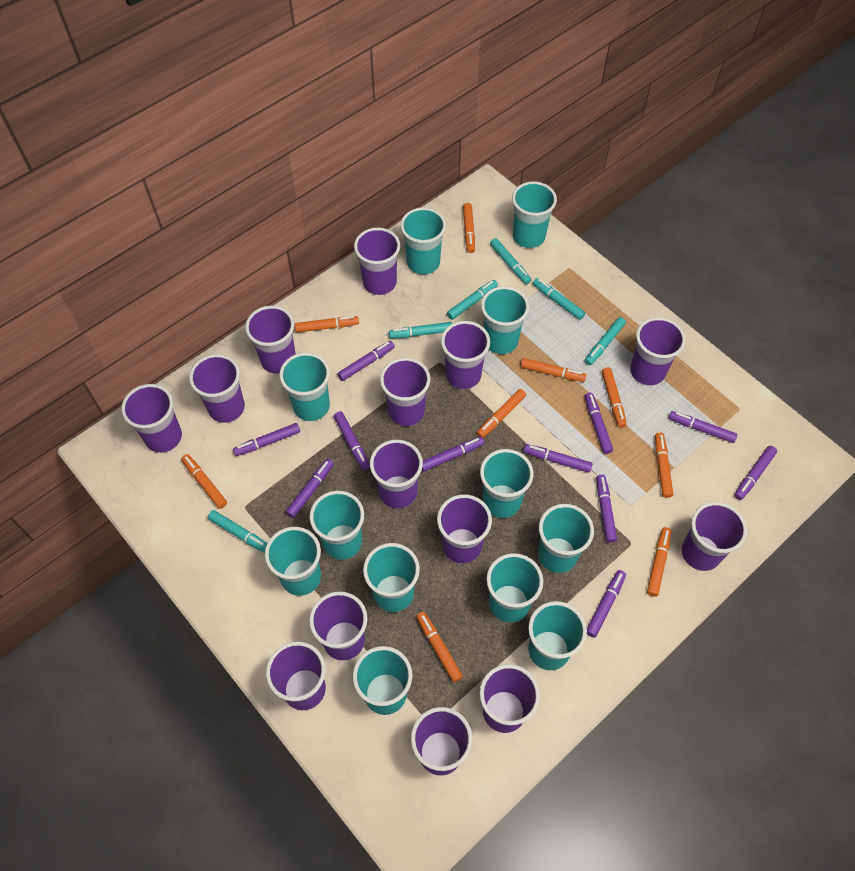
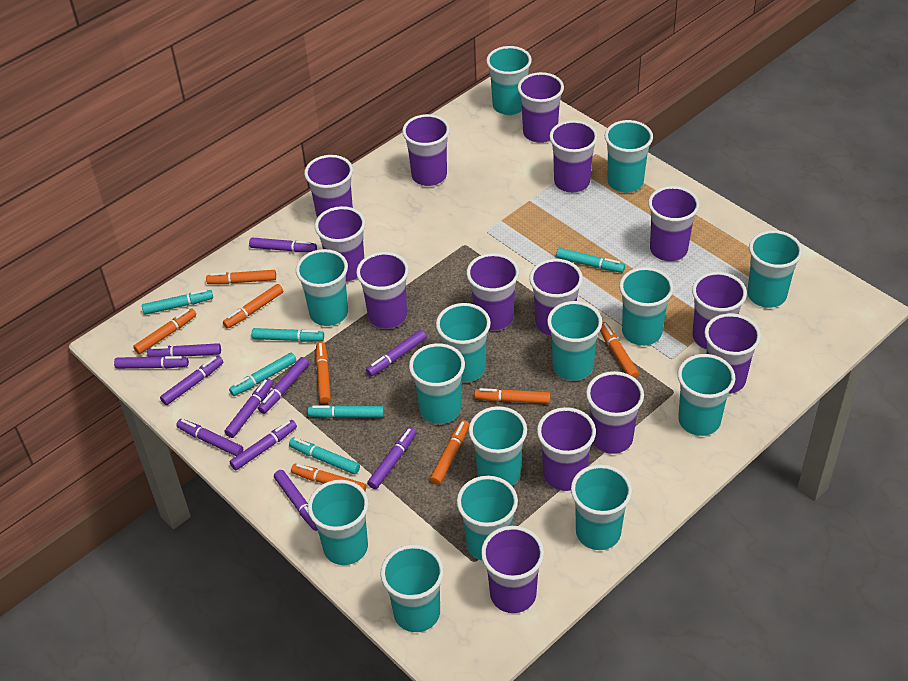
orange marker: [181,454,227,509] [295,316,359,333] [416,612,463,682] [463,203,475,253] [477,389,526,438] [521,358,586,382] [602,367,627,428] [647,527,671,597] [655,433,673,498] = 9 -> [133,308,196,354] [206,270,276,284] [223,284,283,329] [291,464,366,491] [316,342,331,403] [430,420,469,485] [474,388,551,404] [600,322,639,378] = 8
turquoise cup: [265,527,321,596] [279,352,330,421] [309,491,364,560] [353,646,412,715] [363,543,420,612] [400,207,446,275] [480,449,534,518] [481,286,529,354] [486,553,543,623] [512,181,557,248] [528,601,587,670] [538,504,594,573] = 12 -> [296,249,348,326] [308,480,369,565] [380,544,444,632] [409,343,465,424] [436,303,491,382] [457,476,518,560] [469,406,527,486] [486,46,532,115] [547,301,602,381] [571,464,632,550] [605,120,653,193] [619,267,674,346] [678,354,735,436] [747,230,803,308] = 14

